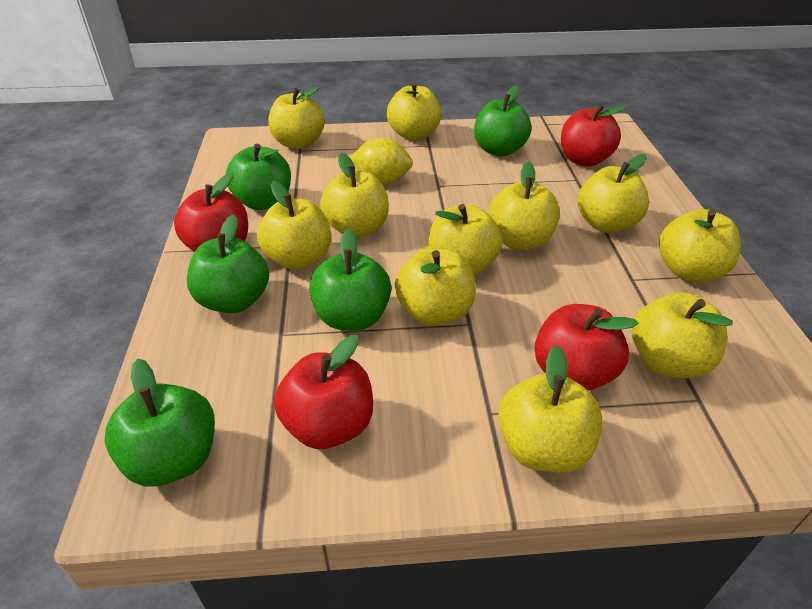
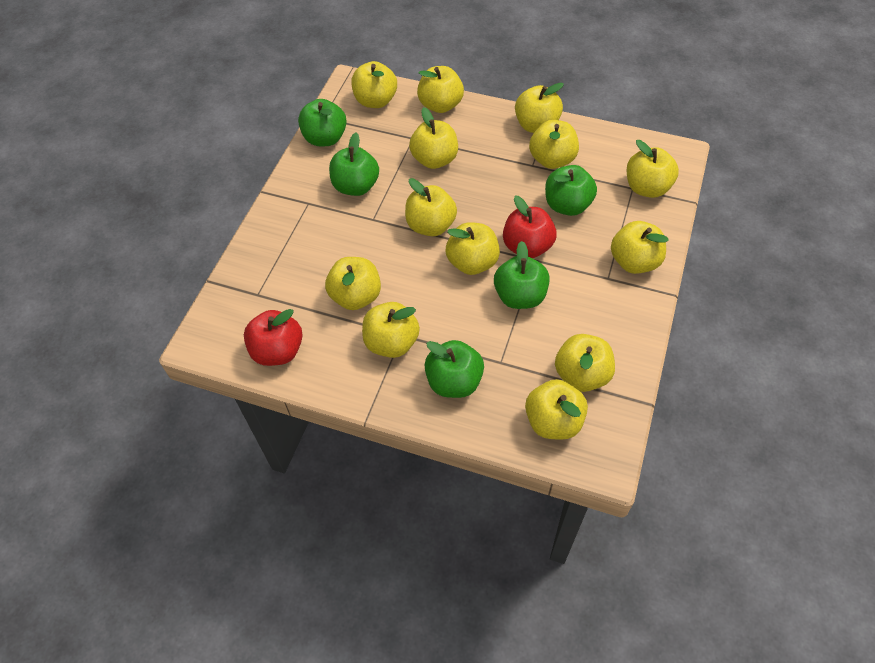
red apple: [174,173,248,252] [274,335,373,449] [534,304,638,391] [561,104,627,167] = 4 -> [244,309,303,366] [503,196,557,258] = 2
yellow apple: [257,181,331,270] [268,87,325,149] [320,153,389,238] [387,82,441,140] [395,247,476,326] [428,204,503,275] [489,162,560,250] [498,346,602,473] [578,154,649,233] [632,293,733,378] [659,209,741,282] = 11 -> [325,257,381,310] [351,61,397,108] [362,302,420,358] [405,178,457,236] [409,107,458,169] [417,66,464,113] [446,222,500,275] [515,83,564,133] [525,379,588,440] [529,120,579,169] [555,334,615,392] [611,221,669,274] [627,140,679,198] = 13
yellow lemon: [350,138,413,184] = 1 -> none = 0

